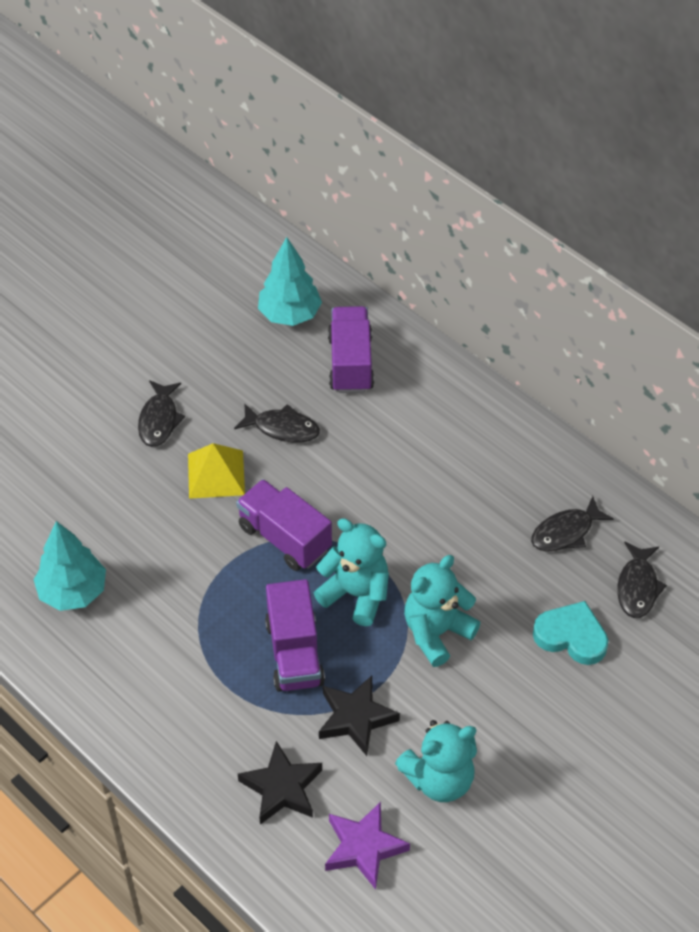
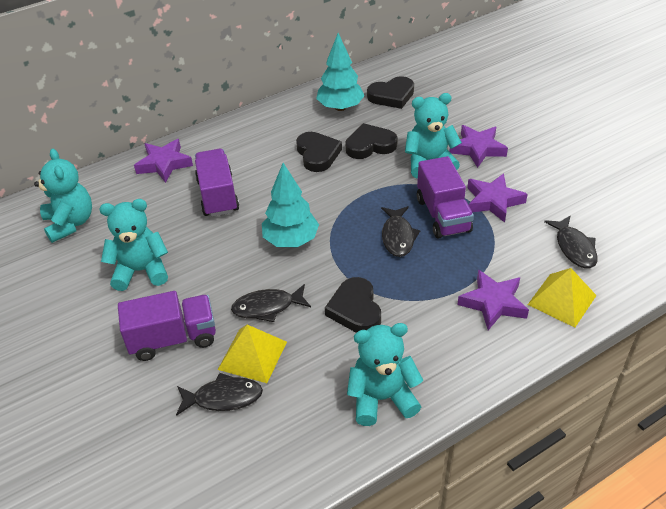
black heart: none = 0 -> [296,132,342,172] [325,277,381,333] [346,123,398,159] [367,76,414,109] = 4
black star: [238,741,322,825] [319,675,400,756] = 2 -> none = 0
purple star: [325,802,410,890] = 1 -> [134,139,193,183] [449,125,508,168] [457,270,529,330] [467,173,528,223] = 4
turquoise heart: [533,601,609,665] = 1 -> none = 0
turquoise teddy bear: [314,518,389,626] [395,720,477,802] [404,555,480,667] = 3 -> [34,149,92,243] [100,199,168,291] [347,323,423,426] [405,93,462,178] = 4
yellow pyramid: [188,443,245,499] = 1 -> [218,325,287,383] [528,268,597,328] = 2

